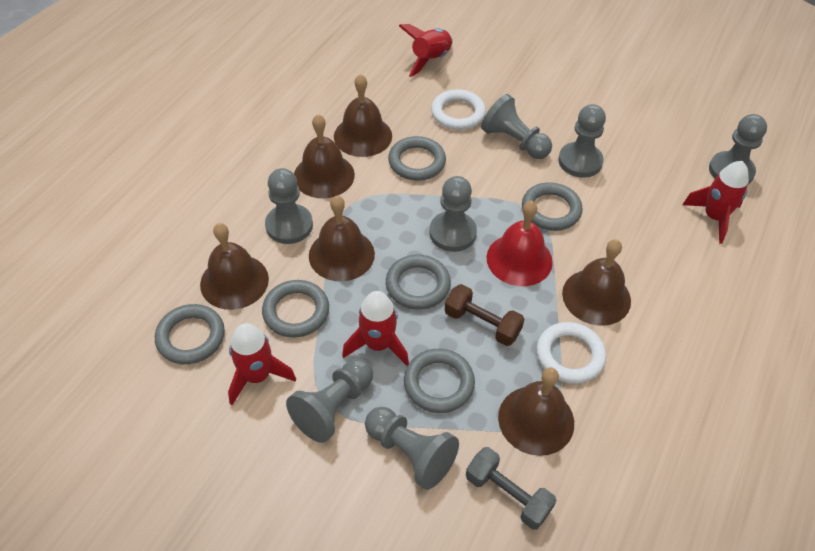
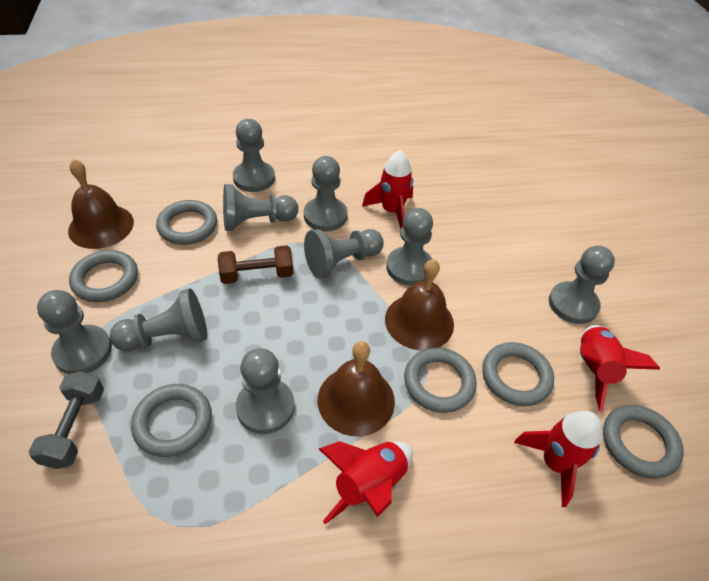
brown bell: [200,223,269,310] [294,114,355,198] [309,196,375,281] [334,74,392,157] [498,368,574,456] [562,239,631,326] = 6 -> [68,159,134,249] [318,341,395,436] [385,259,454,350] = 3
grey pawn: [265,168,313,244] [286,358,373,443] [365,407,459,490] [429,176,477,252] [481,94,552,159] [558,104,606,178] [709,114,767,184] = 7 -> [37,290,112,374] [110,288,207,351] [223,184,298,231] [233,119,275,192] [236,348,295,434] [304,156,347,231] [304,229,384,279] [386,208,433,286] [549,246,615,324] = 9
red bell: [487,201,553,286] = 1 -> none = 0
white ring: [431,89,486,130] [536,322,606,384] = 2 -> none = 0

